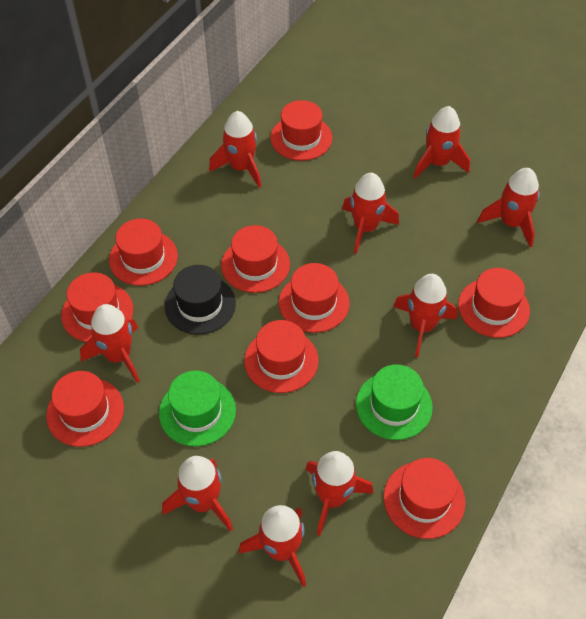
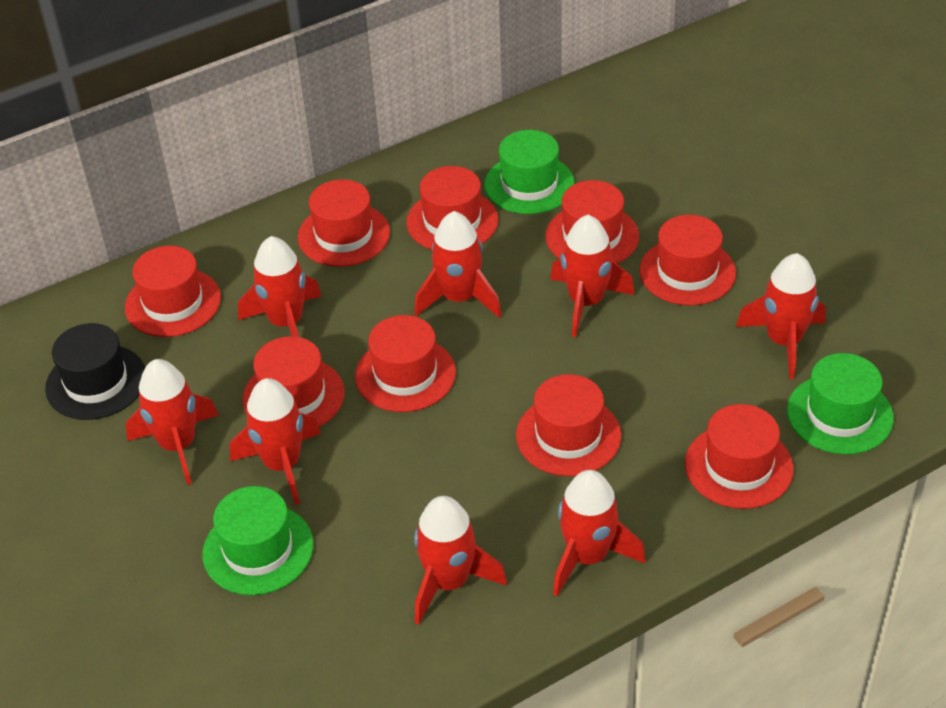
green hat: [159,371,236,447] [356,365,433,440] = 2 -> [203,486,313,595] [484,130,575,214] [787,353,894,455] = 3
red rocket: [80,304,140,383] [162,456,233,532] [209,111,261,188] [239,505,306,587] [306,451,374,536] [342,173,399,254] [393,274,457,357] [414,106,470,178] [477,168,540,247] = 9 -> [126,359,219,485] [230,378,321,505] [238,236,321,337] [414,211,502,318] [414,496,507,625] [550,215,634,337] [553,470,645,596] [736,253,826,379] = 8

